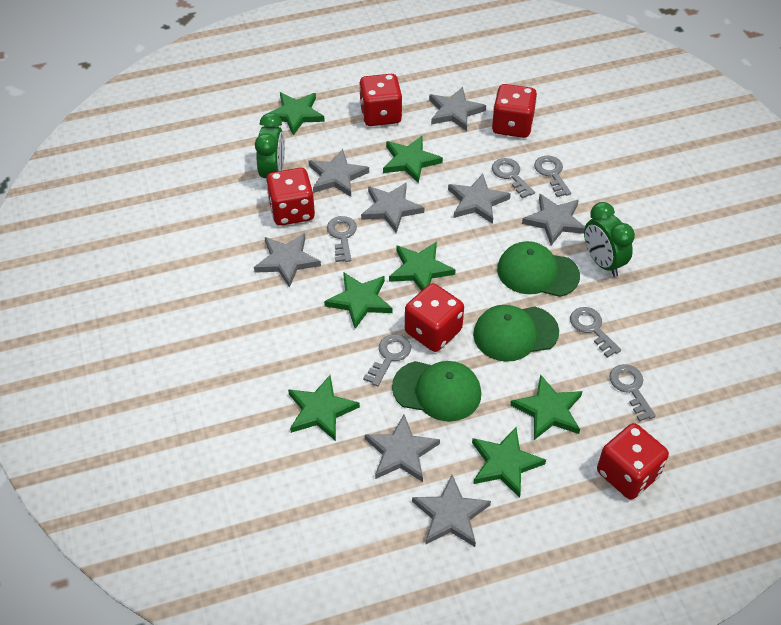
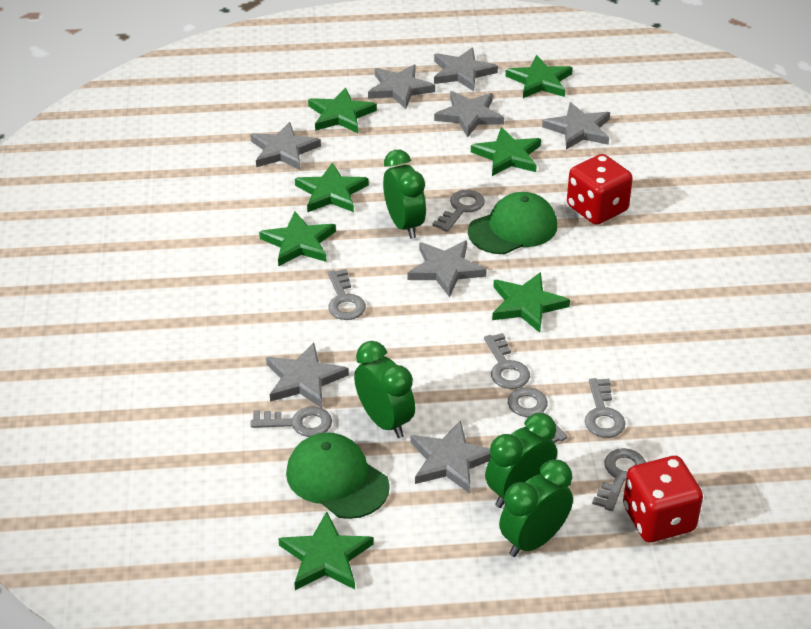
green cap: [392,361,481,422] [473,305,559,362] [497,241,580,297] = 3 -> [286,432,390,519] [468,192,557,254] = 2
green clock: [255,113,285,178] [584,202,635,277] = 2 -> [354,341,415,438] [383,150,426,239] [485,413,557,508] [499,460,573,557] = 4
grey key: [327,216,357,262] [363,334,411,386] [492,158,535,199] [534,155,571,197] [570,307,621,358] [609,364,656,422] = 6 -> [251,406,332,437] [328,269,366,320] [432,190,485,232] [484,333,530,389] [508,387,567,443] [585,378,626,438] [592,448,646,511] = 7
red dice: [266,168,315,226] [359,74,402,126] [405,283,464,352] [492,84,537,138] [597,423,669,500] = 5 -> [567,154,633,225] [623,456,703,542] = 2

